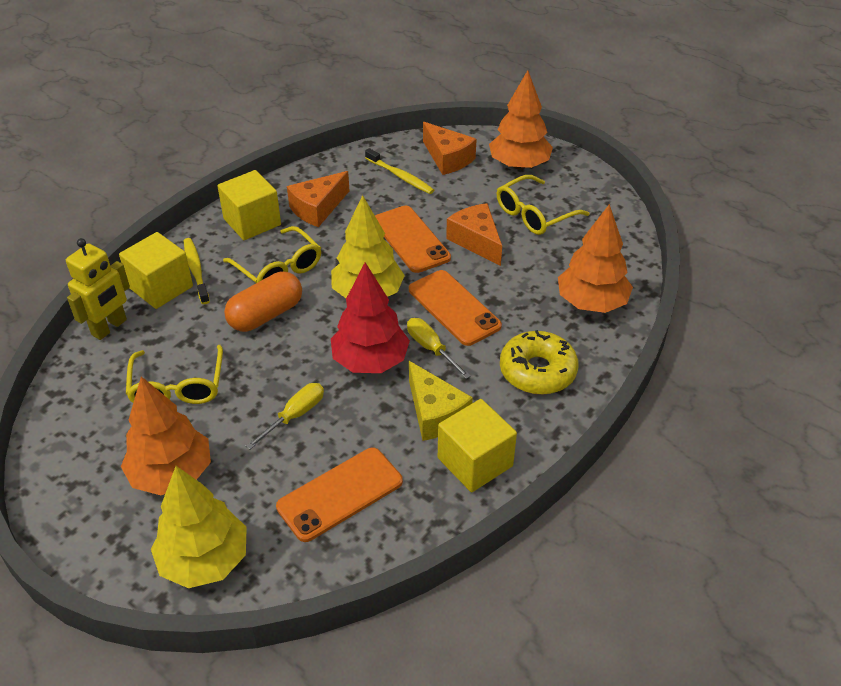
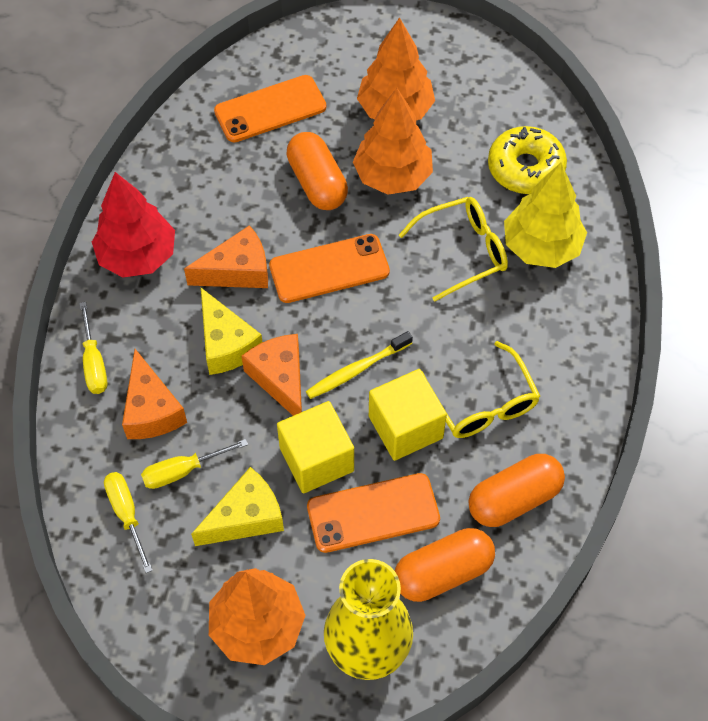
orange capsule: [224,272,302,332] = 1 -> [286,132,348,210] [395,528,495,602] [469,454,565,527] = 3
yellow cheese: [409,361,473,441] = 1 -> [191,467,284,546] [201,288,262,375] = 2
yellow cube: [119,232,193,309] [217,170,281,240] [438,399,517,492] = 3 -> [277,401,354,494] [369,369,447,461] = 2
yellow glasses: [126,345,223,404] [223,226,321,283] [497,175,589,235] = 3 -> [399,197,508,302] [423,341,540,438] = 2
yellow robot: [66,238,130,340] = 1 -> none = 0
yellow screwdriver: [246,383,324,449] [407,318,471,379] = 2 -> [79,302,107,394] [104,472,153,573] [141,439,248,489] = 3
yellow toothbrush: [184,238,210,304] [365,148,434,194] = 2 -> [306,331,413,399] = 1
yellow tree: [151,466,247,588] [331,195,405,298] = 2 -> [504,163,587,268] = 1
yellow vase: none = 0 -> [324,559,413,680] = 1

